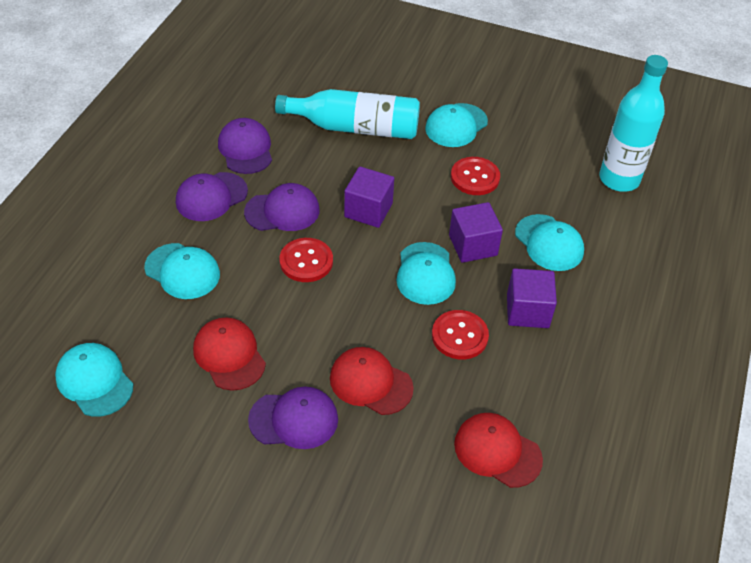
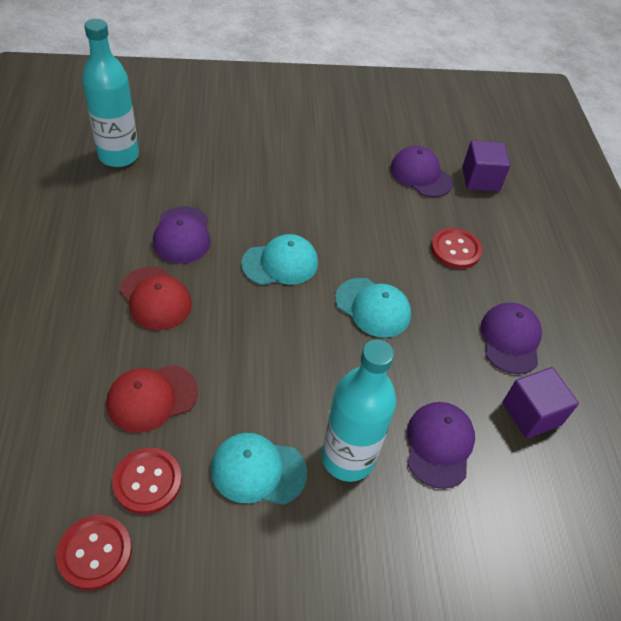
purple cube: [344,167,394,228] [449,202,503,263] [507,268,557,328] = 3 -> [462,140,510,191] [502,367,579,439] = 2
red cap: [193,317,266,391] [330,347,414,415] [454,413,543,488] = 3 -> [106,365,198,433] [120,267,192,330] = 2
turquoise cap: [55,343,133,417] [144,243,220,299] [396,242,456,305] [425,103,488,147] [515,214,584,271] = 5 -> [211,433,307,505] [241,234,318,285] [335,278,411,338] = 3

